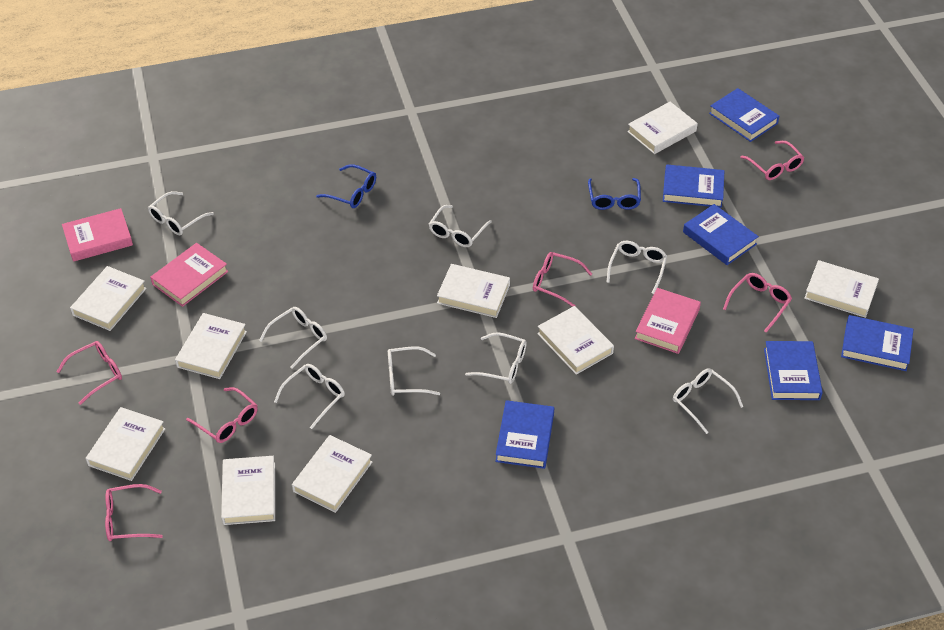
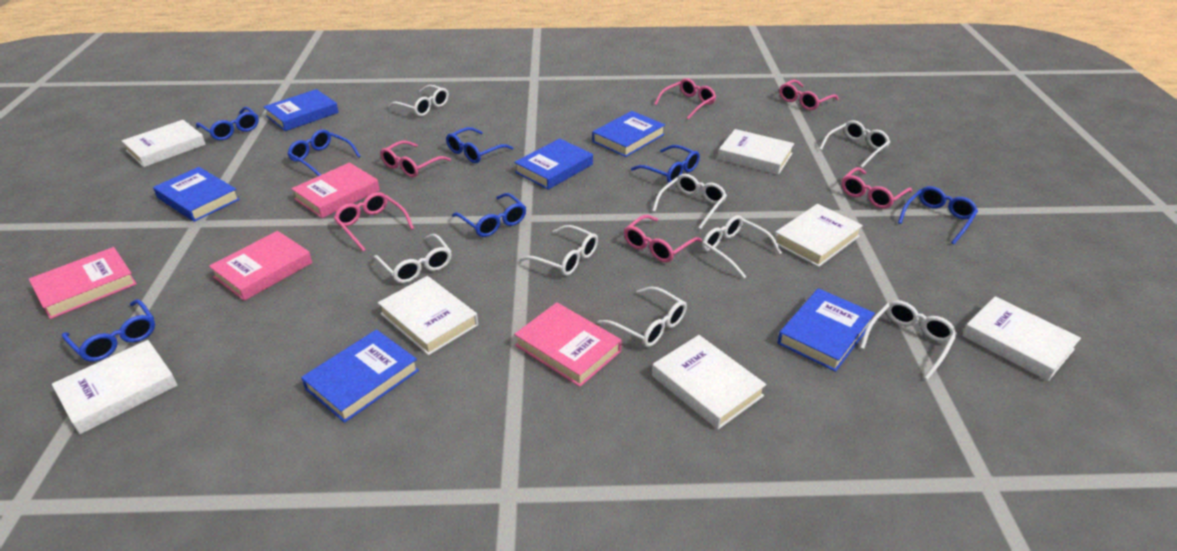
blue glasses: [316,164,376,208] [588,178,641,210] = 2 -> [62,299,155,362] [196,107,259,140] [287,130,361,176] [446,127,513,163] [452,193,526,237] [631,145,700,183] [898,186,978,245] = 7
pink book: [62,208,133,262] [150,243,228,307] [635,288,701,354] = 3 -> [29,247,137,319] [209,231,312,301] [291,162,380,218] [514,302,622,387] = 4
white book: [70,266,147,331] [85,407,166,481] [175,313,247,379] [221,456,275,525] [292,435,372,513] [437,264,510,318] [537,306,614,375] [627,102,698,154] [804,260,879,318] = 9 -> [52,340,178,434] [122,120,206,167] [378,276,478,355] [652,335,766,429] [718,129,794,175] [774,204,863,267] [962,296,1081,381] = 7

